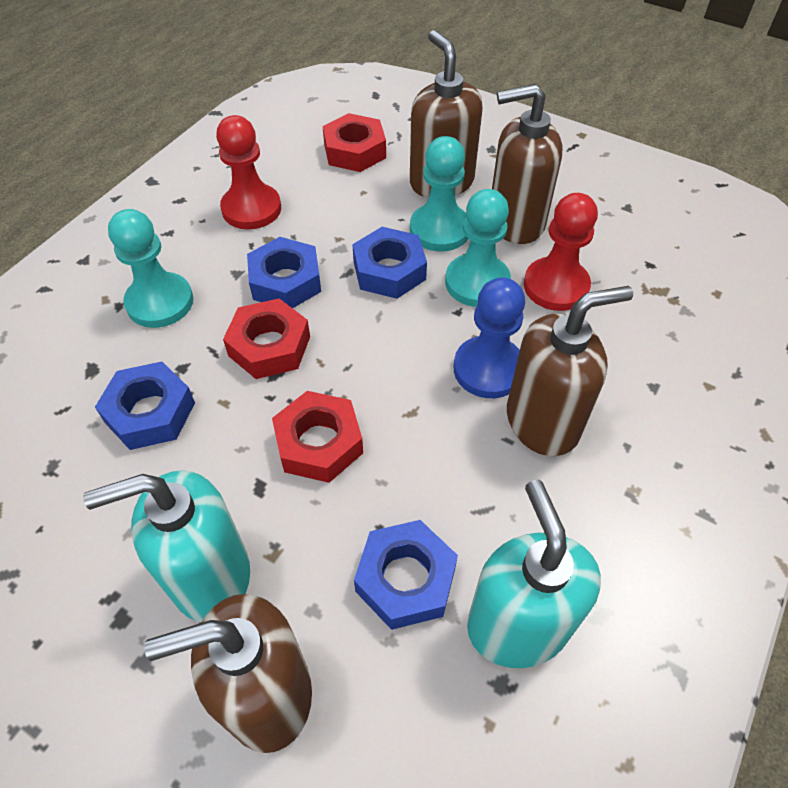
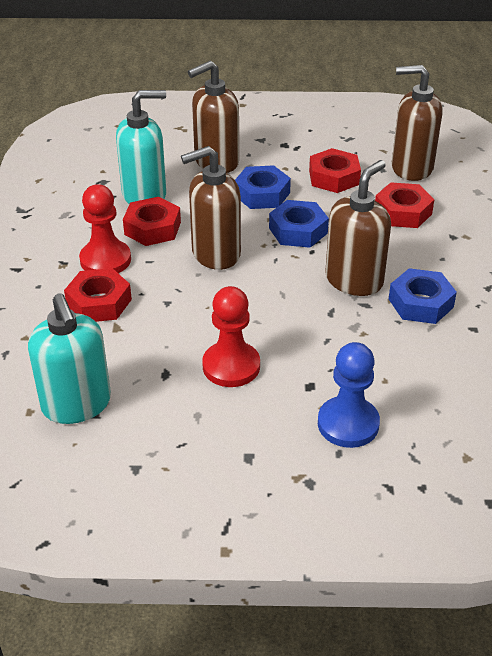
blue nut: [95,362,195,450] [247,237,321,308] [352,227,427,299] [354,520,458,630] = 4 -> [235,165,291,209] [269,200,329,248] [389,268,457,324] = 3
red nut: [223,298,310,379] [272,391,363,483] [322,113,386,172] = 3 -> [64,268,132,322] [123,197,181,246] [309,148,361,193] [375,182,434,228] = 4
turquoise pawn: [108,209,193,328] [410,136,468,251] [445,189,511,307] = 3 -> none = 0

